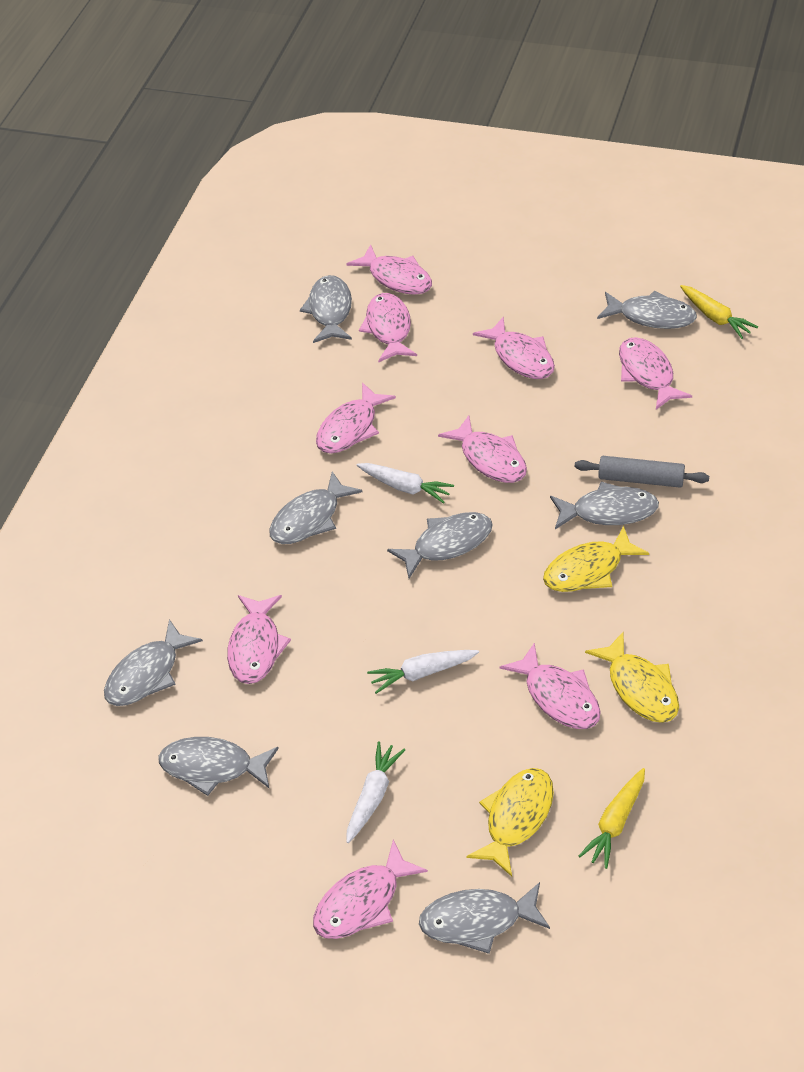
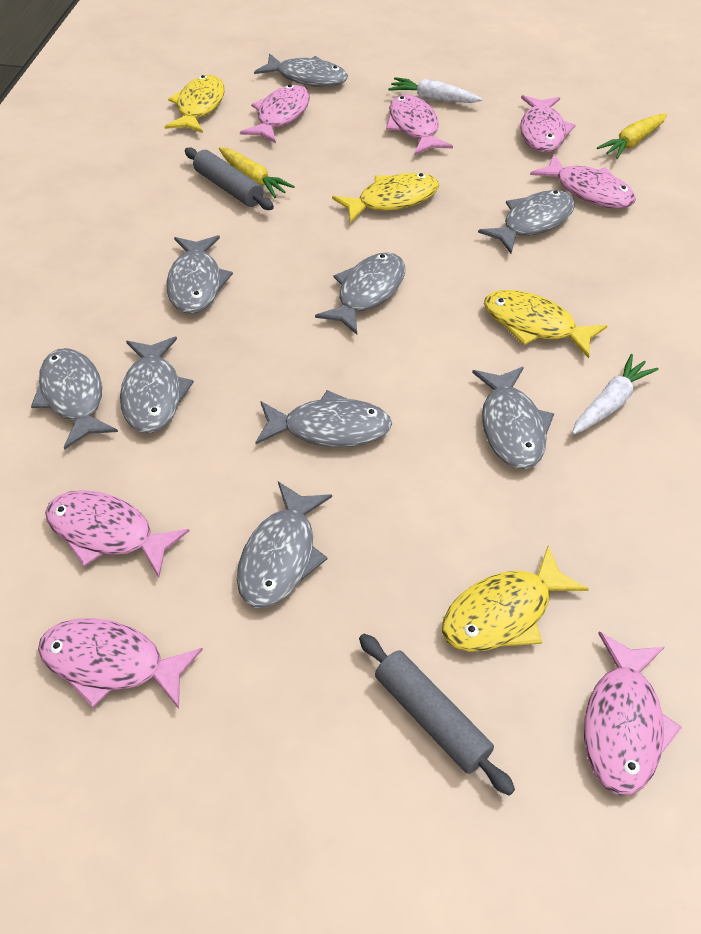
grey fish: [104,619,203,706] [158,737,279,796] [269,471,363,544] [300,275,352,343] [387,512,493,579] [419,882,550,954] [550,482,659,529] [597,290,697,329] = 8 -> [31,348,118,450] [120,337,194,433] [166,235,233,314] [237,482,332,608] [254,53,348,87] [255,390,392,447] [315,252,405,335] [472,367,554,469] [478,190,575,253] = 9
grey rolling pin: [575,456,709,488] = 1 -> [185,147,274,210] [359,634,515,796] = 2
pink fish: [227,595,291,684] [313,839,428,939] [316,382,396,454] [346,244,432,295] [359,293,417,363] [438,415,527,483] [473,317,555,379] [500,643,601,729] [619,337,692,410] = 9 -> [38,618,203,709] [45,490,190,577] [240,85,310,143] [386,95,453,155] [520,95,576,153] [530,154,636,209] [584,632,682,795] = 7
white carrot: [346,741,405,843] [356,463,454,504] [367,650,479,694] = 3 -> [388,77,483,103] [572,354,659,435] = 2
yellow fish: [466,768,554,877] [543,526,649,592] [585,632,679,723] = 3 -> [164,75,225,133] [332,173,439,223] [442,546,589,652] [484,290,608,358] = 4

